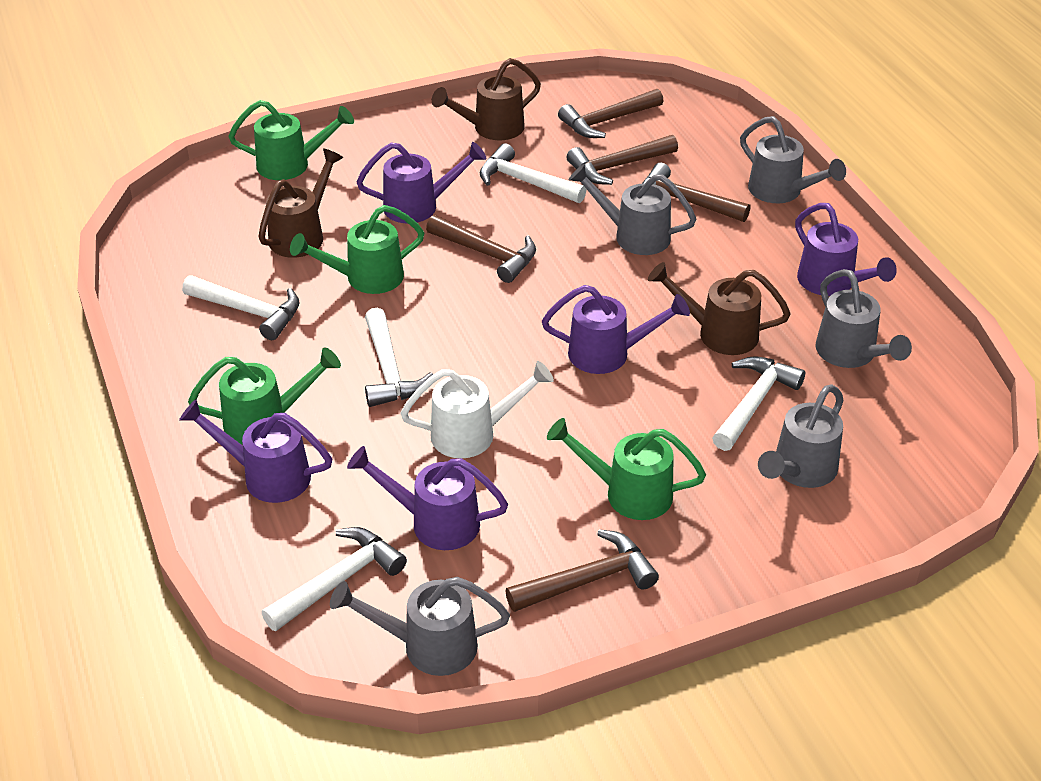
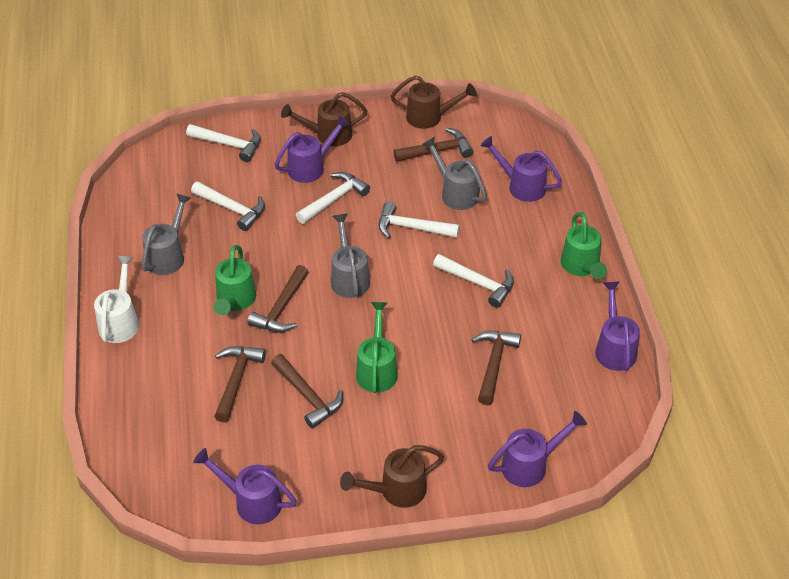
green watering can: [188,347,341,445] [228,100,354,180] [290,205,424,294] [547,418,706,520] = 4 -> [214,245,256,315] [356,302,398,393] [561,212,607,279] = 3
grey watering can: [330,577,510,676] [569,164,696,255] [740,116,846,203] [758,384,843,488] [816,269,912,368] = 5 -> [142,193,191,275] [331,214,370,298] [422,137,487,210] = 3

